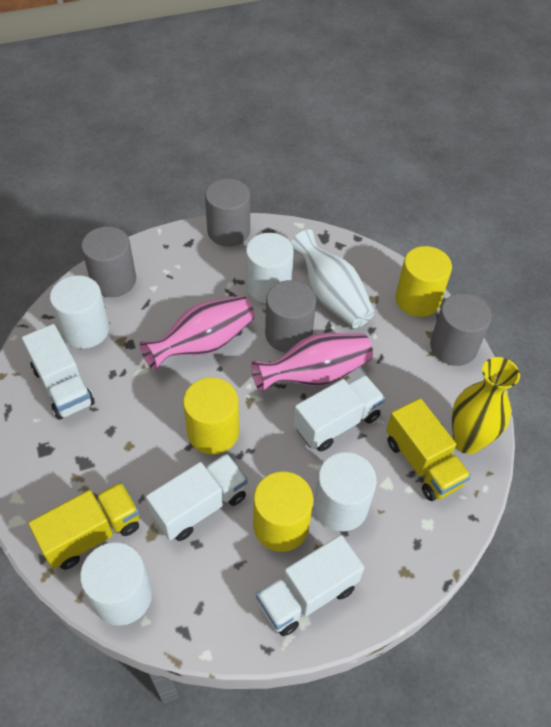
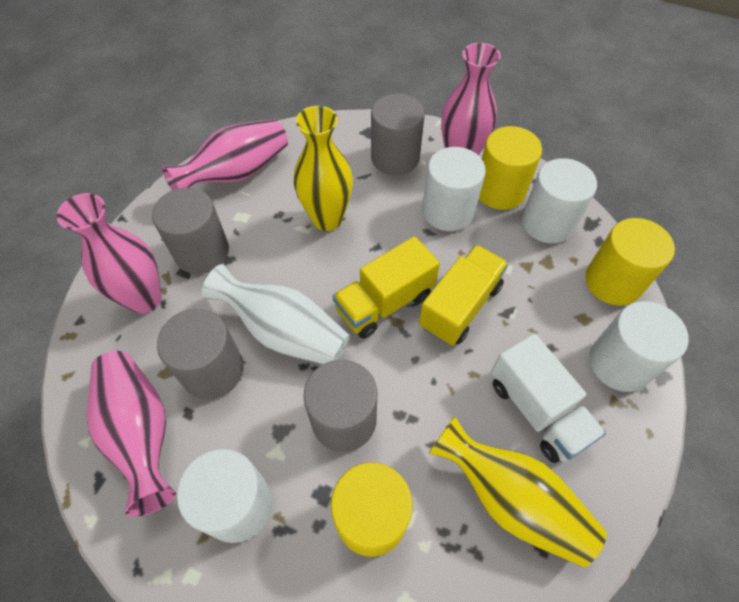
pink vase: [140,296,255,370] [251,333,373,392] = 2 -> [57,193,162,314] [87,351,176,517] [162,119,288,190] [441,43,501,156] = 4
white truck: [22,324,95,420] [146,454,248,541] [256,535,364,636] [293,375,385,451] = 4 -> [491,334,606,463] = 1
yellow vase: [452,357,520,454] = 1 -> [294,106,353,231] [429,416,607,567] = 2

